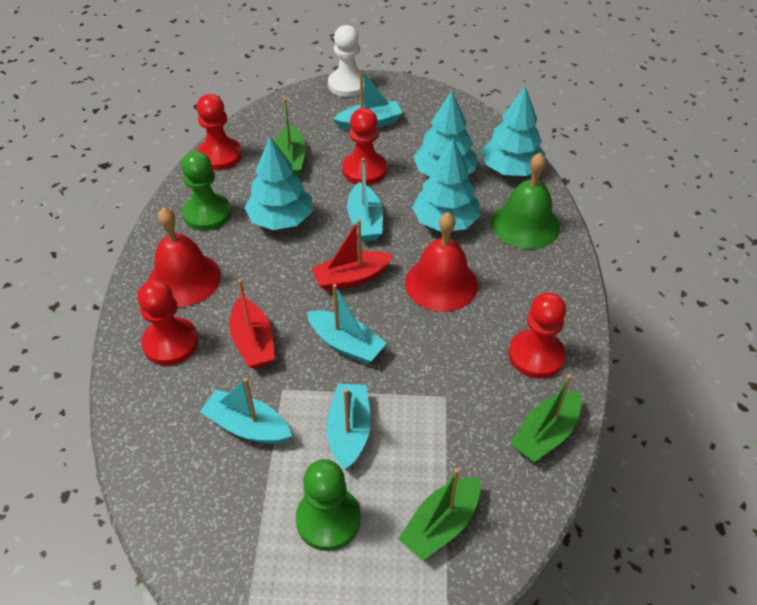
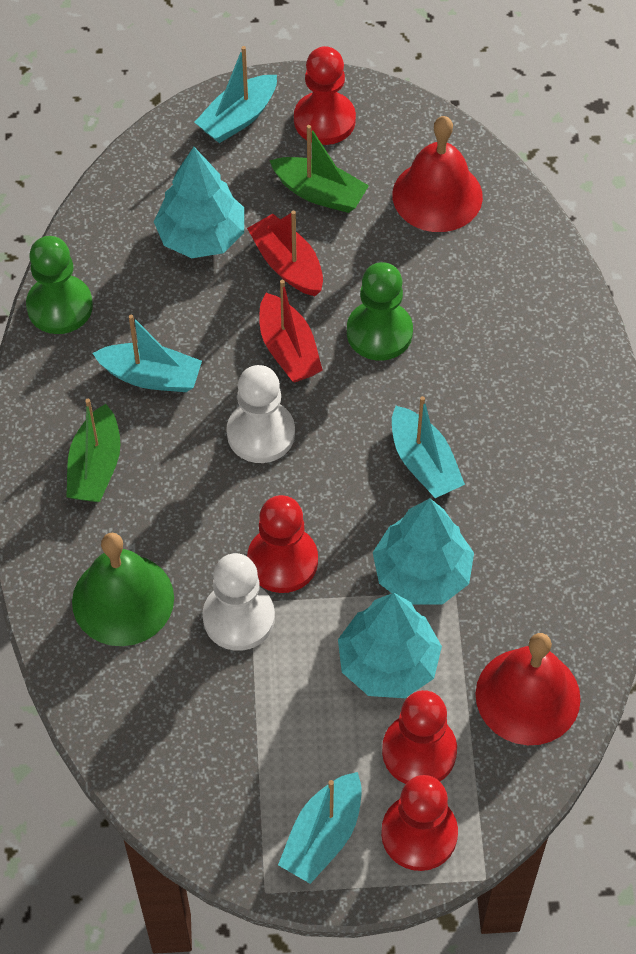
green boat: [275,98,306,176] [398,468,481,561] [510,374,582,462] = 3 -> [66,399,120,502] [270,125,369,213] = 2
turquoise boat: [200,378,292,444] [307,284,387,364] [326,384,371,470] [333,68,402,131] [347,158,383,241] = 5 -> [93,315,202,392] [195,46,277,143] [278,772,362,884] [392,396,465,498] = 4
turquoise tree: [244,137,312,230] [412,139,480,232] [413,90,478,177] [481,86,546,176] = 4 -> [154,147,244,258] [338,593,442,698] [373,498,474,605] = 3
white pawn: [328,25,364,97] = 1 -> [203,553,275,651] [227,365,295,463] = 2

